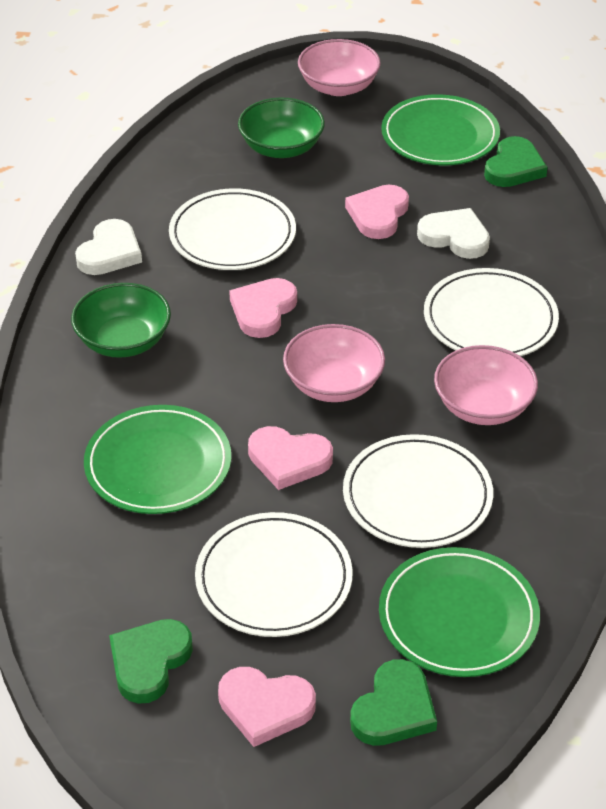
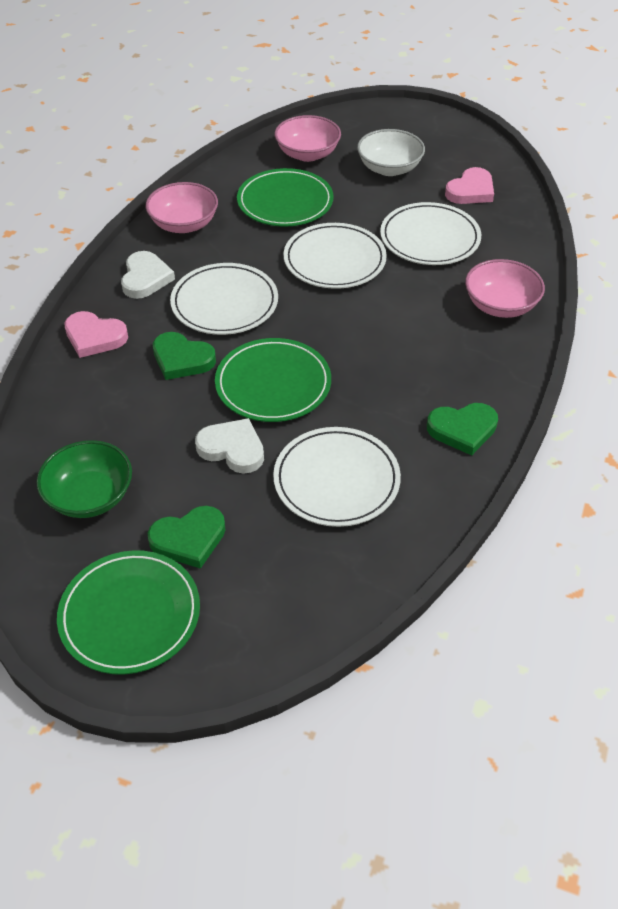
green bowl: [71,283,171,358] [238,98,325,158] = 2 -> [37,440,132,518] = 1
pink heart: [218,667,316,747] [229,278,297,338] [248,426,333,490] [345,185,409,239] = 4 -> [64,311,128,358] [445,167,494,204] = 2
white bowl: none = 0 -> [357,129,425,176] = 1

